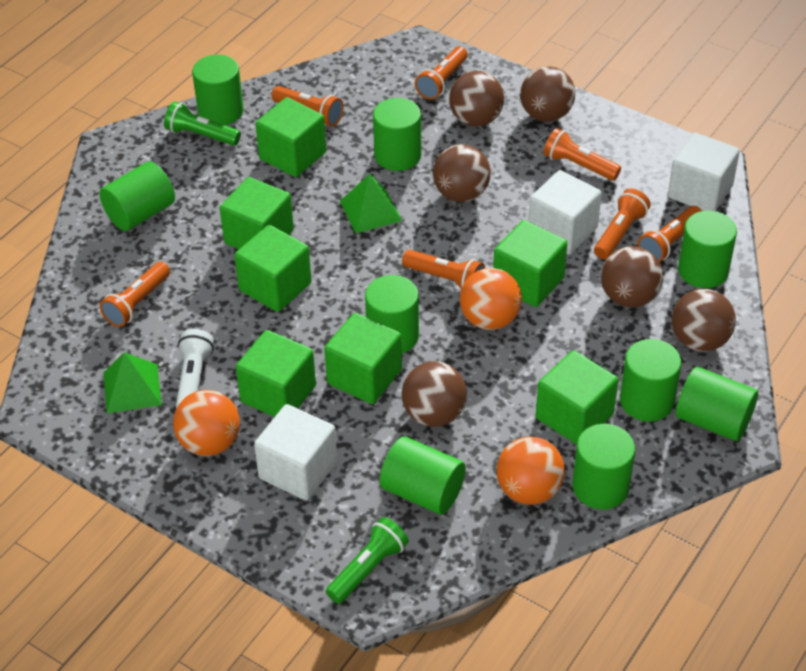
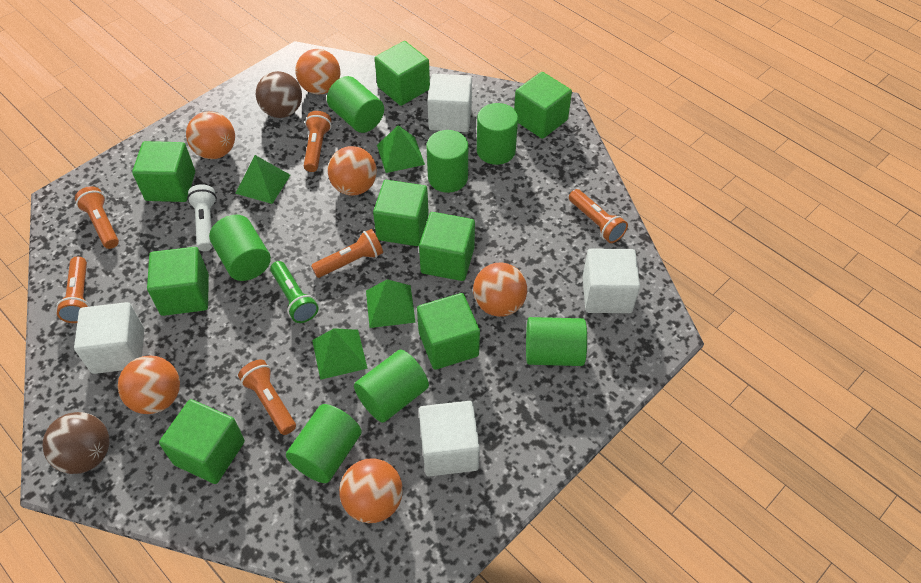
brown ball: [402,361,467,427] [433,144,491,202] [449,71,504,126] [520,66,575,122] [601,246,663,307] [672,289,736,352] = 6 -> [42,412,110,474] [256,71,302,118] = 2
green cube: [220,177,294,249] [234,225,311,312] [236,330,316,417] [256,97,326,177] [324,313,402,404] [493,220,567,307] [536,350,618,445] = 7 -> [132,141,195,202] [147,247,209,316] [159,399,245,484] [373,180,429,246] [375,41,430,106] [417,293,480,370] [419,212,475,281] [514,72,572,139] = 8
green cylinder: [99,161,175,231] [192,55,244,125] [365,275,419,353] [373,98,421,171] [380,436,466,514] [572,424,635,509] [620,339,681,422] [676,367,758,441] [678,211,737,288] = 9 -> [209,215,271,281] [286,404,362,483] [327,76,384,133] [354,350,429,423] [426,130,468,193] [477,103,518,165] [526,317,587,366] = 7
green flashlight: [164,101,241,146] [326,517,409,604] = 2 -> [270,261,319,323] = 1
green pyramid: [103,352,162,413] [340,174,403,233] = 2 -> [235,155,290,204] [312,328,368,380] [366,279,416,328] [377,125,425,173] = 4
orange ball: [173,390,240,456] [460,268,522,330] [496,437,565,505] = 3 -> [118,355,180,414] [186,111,235,159] [295,49,341,95] [328,146,377,195] [339,458,403,523] [473,262,527,317] = 6
orange flashlight: [100,262,170,327] [271,86,344,126] [402,250,485,288] [415,46,468,100] [544,128,621,181] [594,188,651,259] [638,206,702,262] = 7 -> [56,256,90,323] [75,186,119,249] [238,360,296,435] [304,111,332,172] [311,229,383,278] [569,189,628,243] = 6
white cube: [254,404,337,500] [529,170,602,255] [668,132,740,211] = 3 -> [74,302,144,374] [419,401,480,476] [427,74,472,132] [582,248,640,313] = 4

